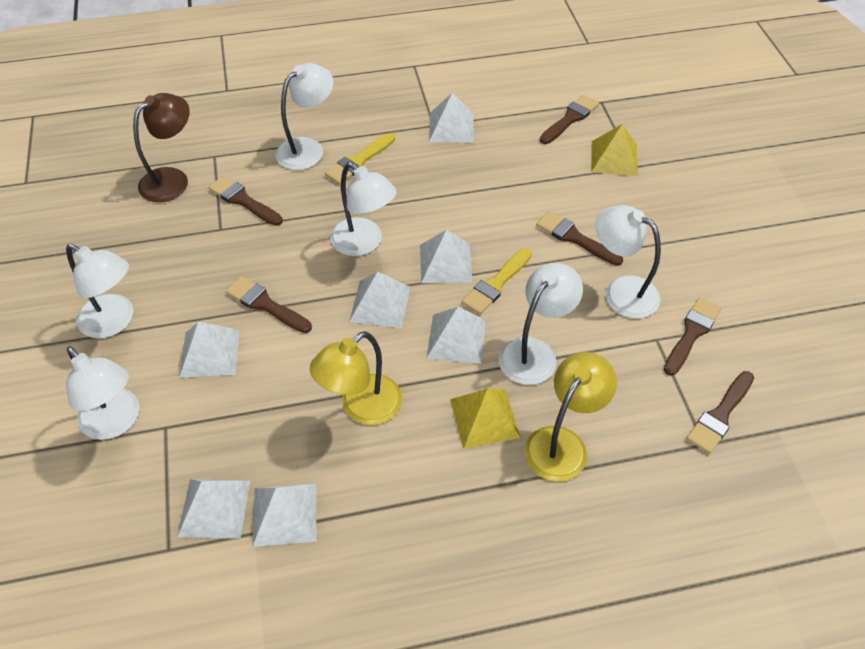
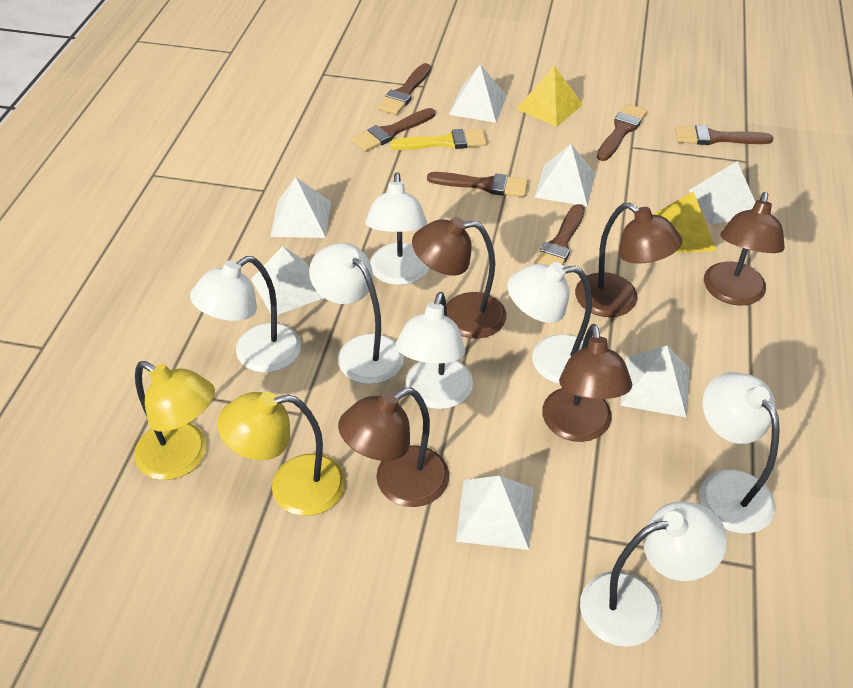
brown lamp: [133,93,190,202] = 1 -> [338,388,449,507] [412,217,506,339] [542,324,632,442] [575,203,682,317] [704,192,785,305] = 5
white lamp: [66,244,134,338] [66,346,139,440] [276,63,333,170] [330,162,397,256] [499,263,583,385] [595,205,661,318] = 6 -> [190,256,301,373] [309,243,404,384] [366,172,429,285] [396,292,473,409] [507,262,592,384] [580,501,727,647] [699,372,780,534] = 7
yellow brush: [325,133,395,185] [462,248,532,315] = 2 -> [390,129,487,150] = 1

